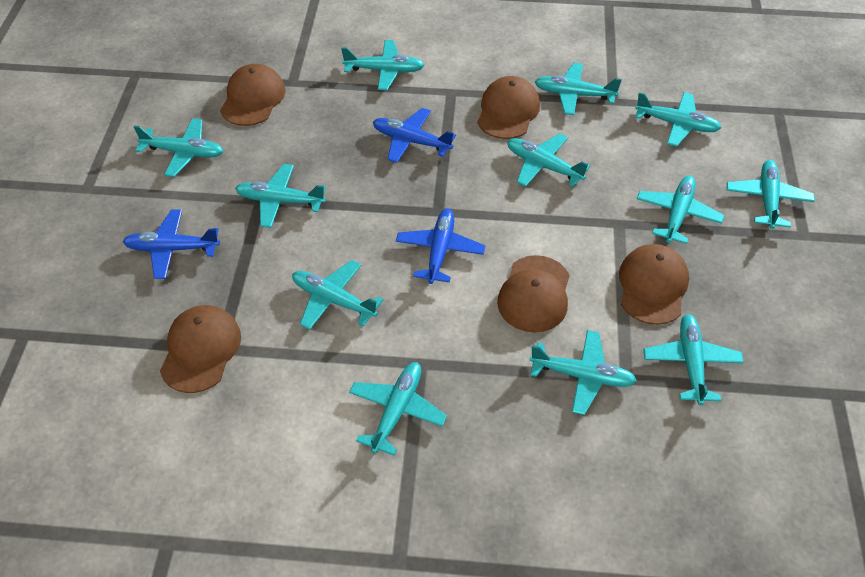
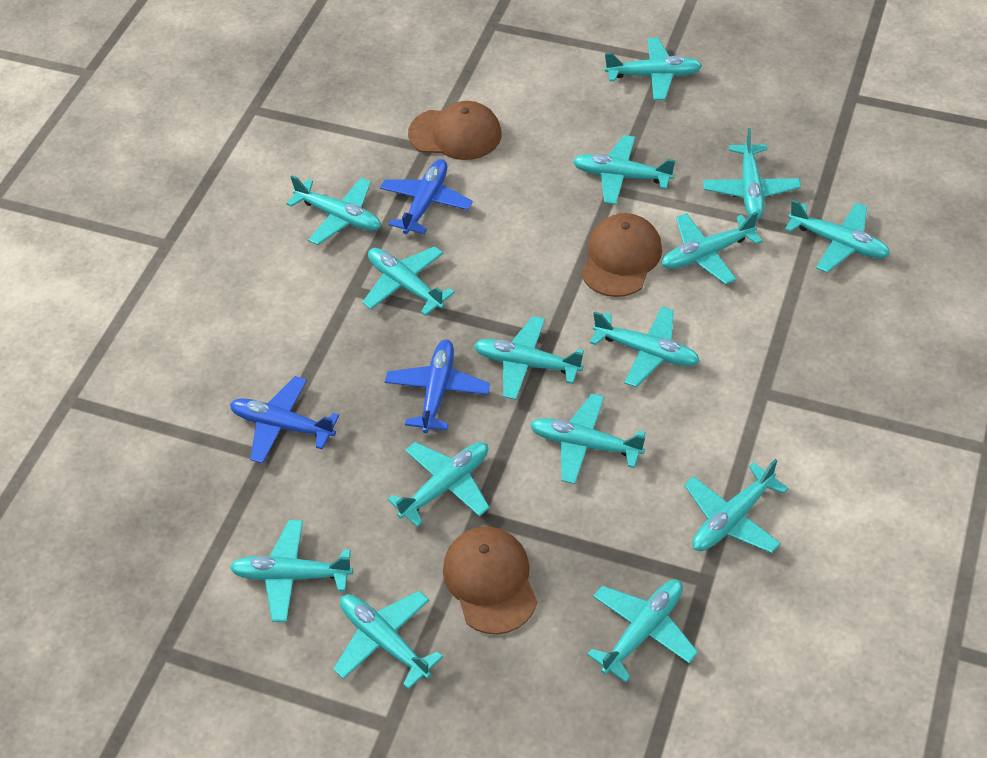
brown cap: [160,305,241,393] [220,64,286,126] [477,76,540,139] [497,255,570,332] [619,244,689,325] = 5 -> [408,101,502,160] [443,526,537,634] [581,213,662,297] = 3
turquoise plane: [134,118,223,177] [235,164,326,228] [292,260,383,330] [341,40,424,90] [349,362,447,455] [507,133,590,187] [529,330,637,415] [535,63,622,115] [635,92,721,147] [637,175,724,244] [643,314,744,405] [727,160,815,229] = 12 -> [230,520,353,622] [287,175,381,245] [333,591,443,689] [362,246,455,316] [388,442,490,527] [474,316,584,400] [530,394,646,484] [573,135,675,205] [587,580,698,683] [590,306,700,387] [605,38,702,100] [661,212,762,285] [684,459,789,553] [703,128,801,219] [785,199,890,273] = 15

